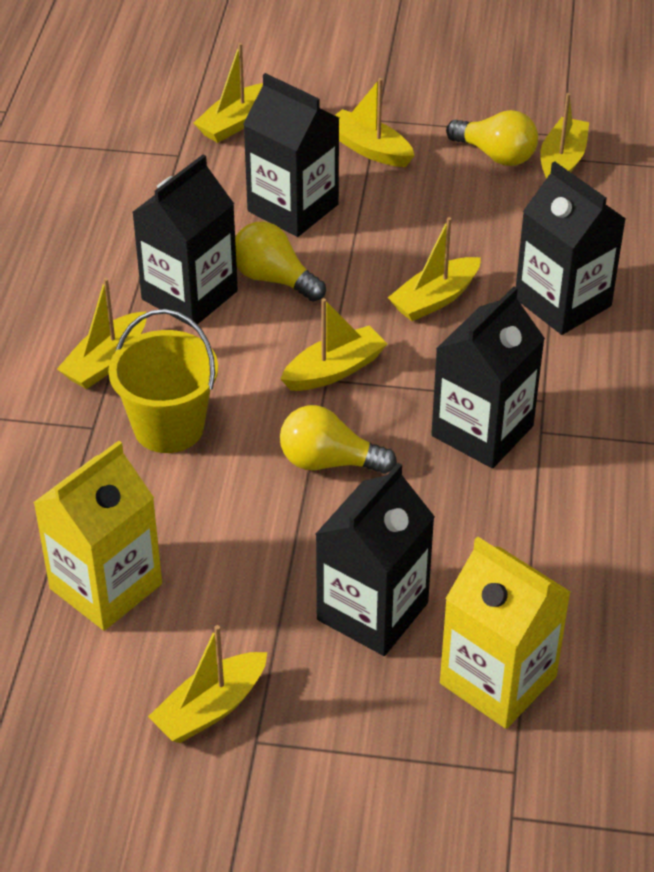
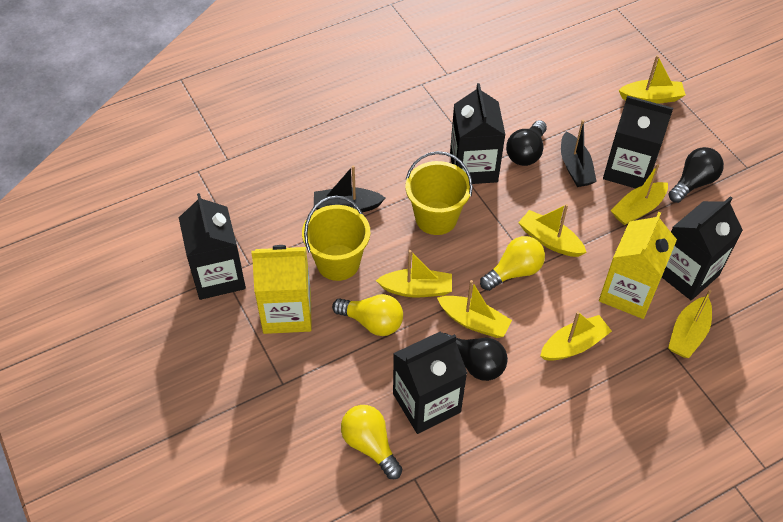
black boat: none = 0 -> [314,165,385,212] [561,120,597,187] = 2
black light bulb: none = 0 -> [444,333,508,381] [506,120,547,166] [669,147,724,203] = 3
yellow bucket: [108,309,218,453] = 1 -> [302,196,370,281] [406,151,473,235] = 2

